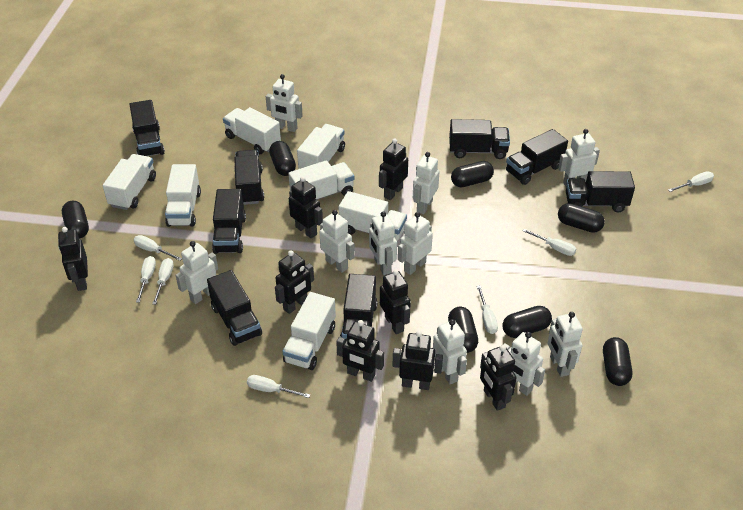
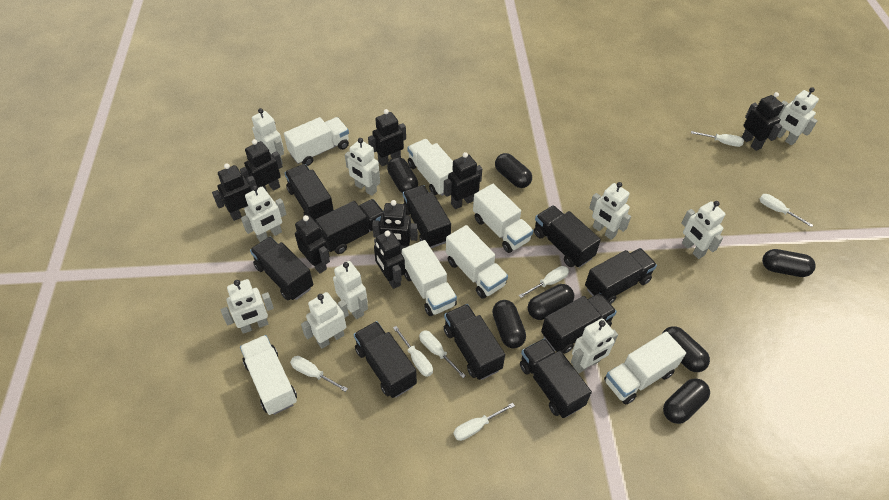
black truck: [129,100,165,156] [207,270,262,346] [212,189,246,254] [234,150,264,205] [340,274,378,340] [449,119,510,159] [506,129,568,185] [566,171,635,212] = 8 -> [250,237,313,300] [285,164,333,220] [315,199,383,254] [354,321,417,398] [403,185,451,248] [444,304,505,380] [520,338,592,418] [534,205,601,268] [541,293,617,354] [585,248,657,304] = 10

